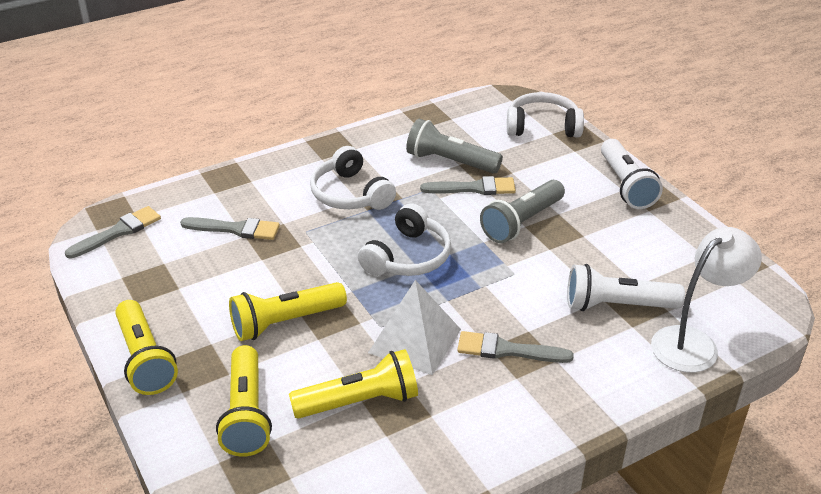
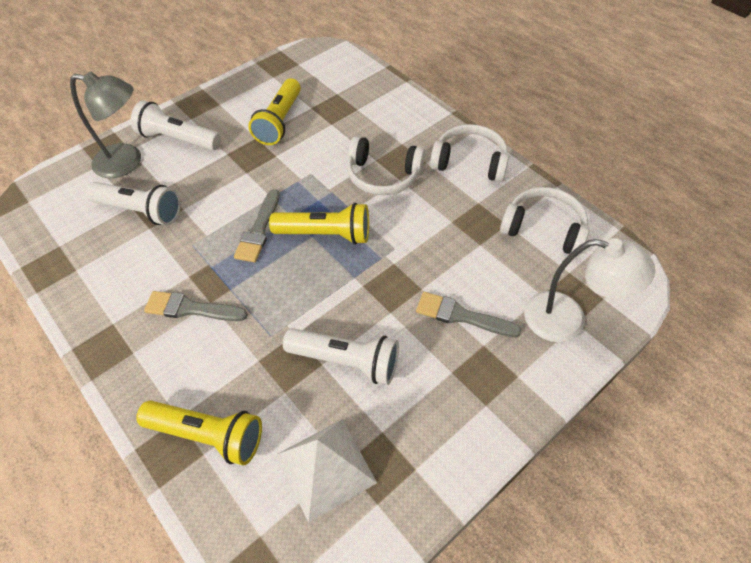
grey brush: [65,206,161,259] [180,217,280,240] [420,176,516,195] [457,331,574,363] = 4 -> [144,291,248,321] [234,189,280,262] [416,292,521,337] = 3
grey flashlight: [406,119,503,174] [480,180,565,243] = 2 -> none = 0
grey lamp: none = 0 -> [70,72,141,178] = 1
white flashlight: [567,264,685,311] [601,139,663,209] = 2 -> [86,182,181,225] [131,100,221,151] [283,328,399,385] = 3
yellow flashlight: [115,300,178,395] [216,345,272,457] [229,282,347,341] [289,349,418,419] = 4 -> [136,400,262,465] [248,78,301,145] [269,203,369,245] = 3

